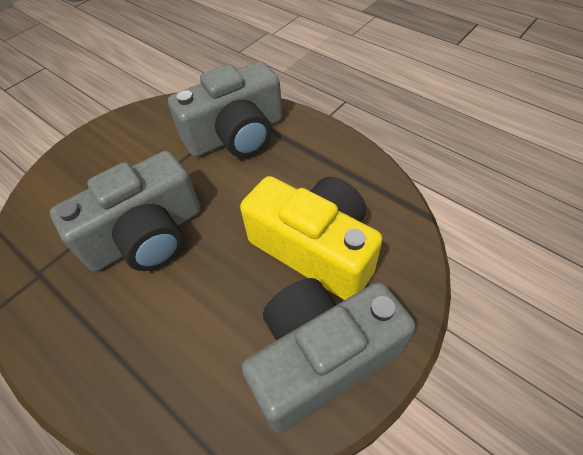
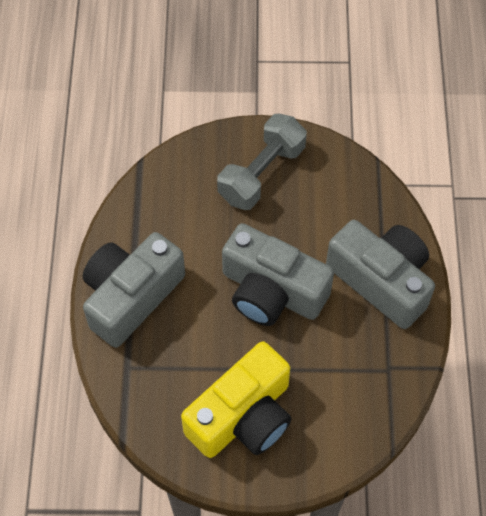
grey dumbbell: none = 0 -> [217,114,307,210] = 1

